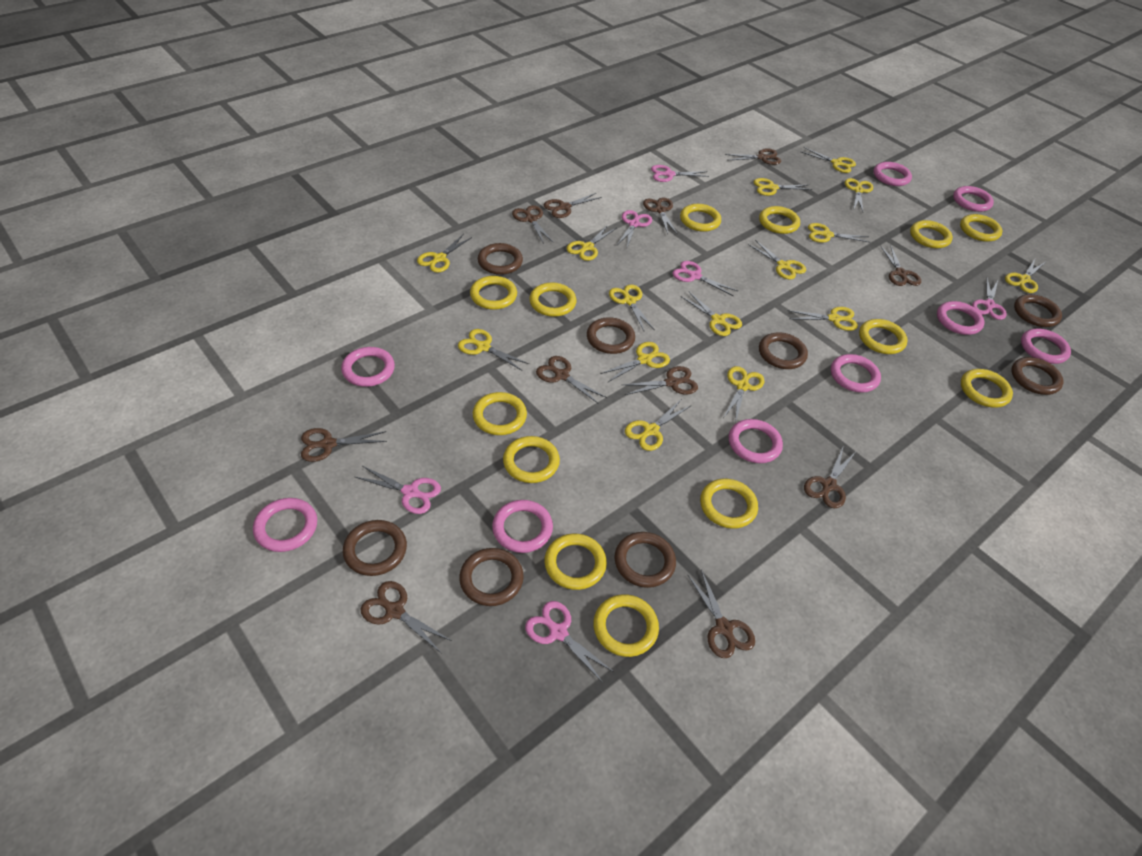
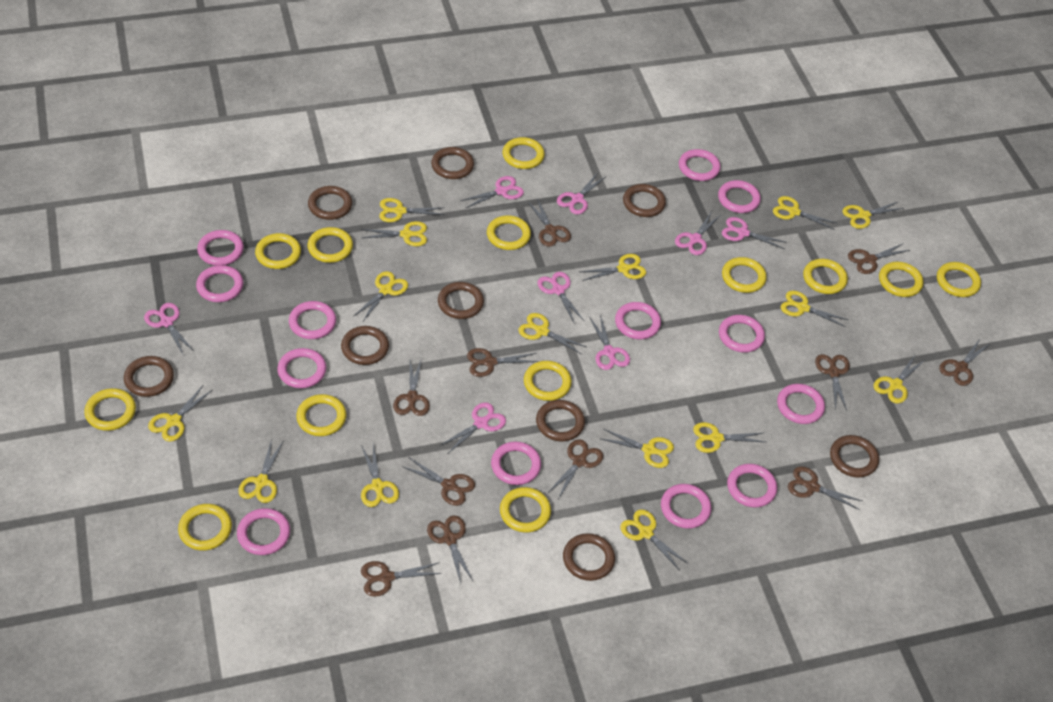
brown ring: [343,520,407,576] [459,548,524,606] [478,243,523,275] [587,317,635,354] [614,532,676,588] [759,332,808,369] [1011,357,1063,395] [1014,294,1062,327] = 8 -> [124,356,174,397] [308,186,352,220] [341,326,389,365] [431,147,474,179] [438,282,484,319] [536,400,585,441] [563,533,615,581] [623,184,666,217] [830,435,879,478] = 9
pink ring: [253,498,317,552] [341,347,395,387] [492,500,553,553] [729,419,783,463] [831,354,881,392] [873,162,912,186] [937,301,984,335] [953,186,994,212] [1021,329,1071,364] = 9 -> [196,265,243,302] [197,230,244,266] [237,508,290,555] [278,348,326,388] [289,301,336,339] [491,442,541,485] [615,302,661,339] [661,484,711,529] [679,149,721,181] [718,180,761,213] [719,315,765,353] [727,464,777,508] [777,384,825,424] = 13
pink scissors: [355,466,441,514] [525,601,614,683] [617,210,652,247] [651,165,709,182] [672,261,738,296] [972,278,1007,320] = 6 -> [144,303,195,356] [439,403,506,453] [460,176,524,208] [537,272,584,323] [557,172,605,214] [590,315,630,370] [675,211,722,255] [722,217,787,249] = 8

